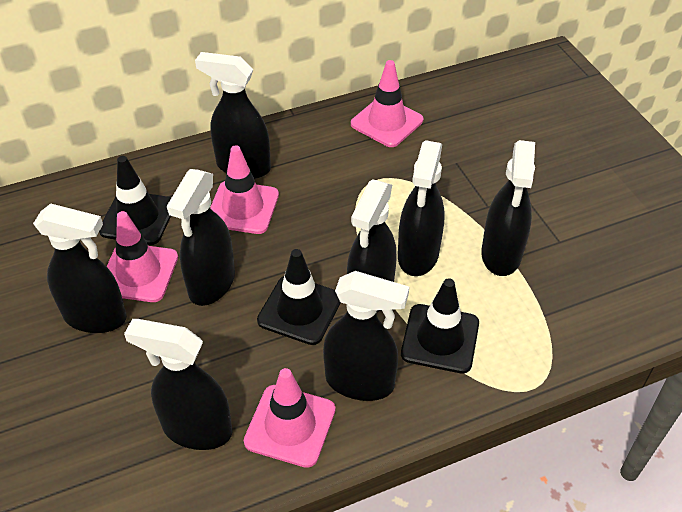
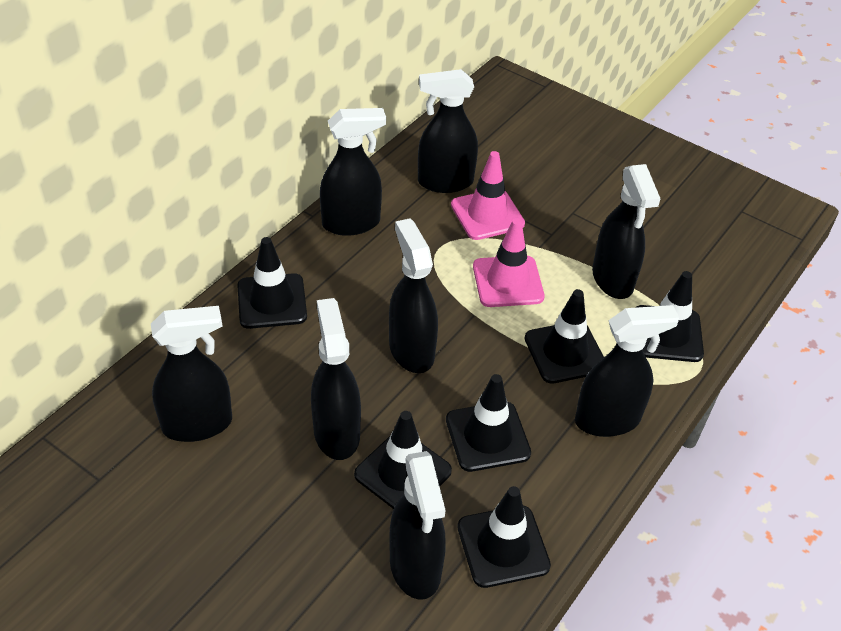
black traffic cone: [99,156,172,245] [257,249,341,345] [401,278,479,373] = 3 -> [237,237,307,329] [354,411,452,509] [446,374,531,472] [458,486,551,588] [525,289,604,384] [635,271,704,362] = 6
pink traffic cone: [107,211,178,302] [210,145,279,234] [244,368,335,468] [351,60,423,147] = 4 -> [451,151,525,240] [473,218,544,307] = 2

